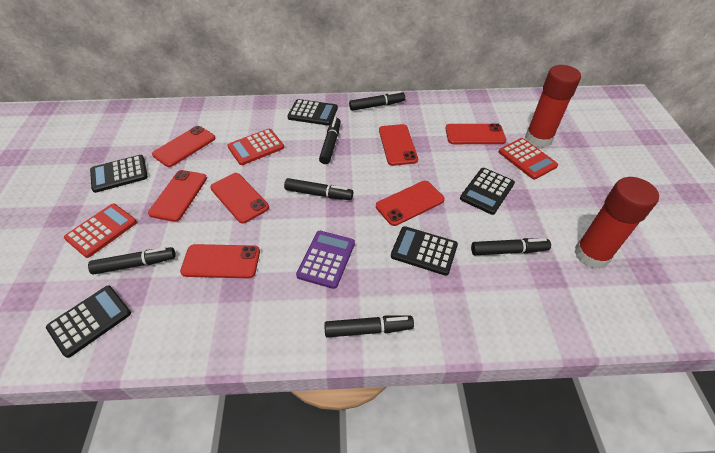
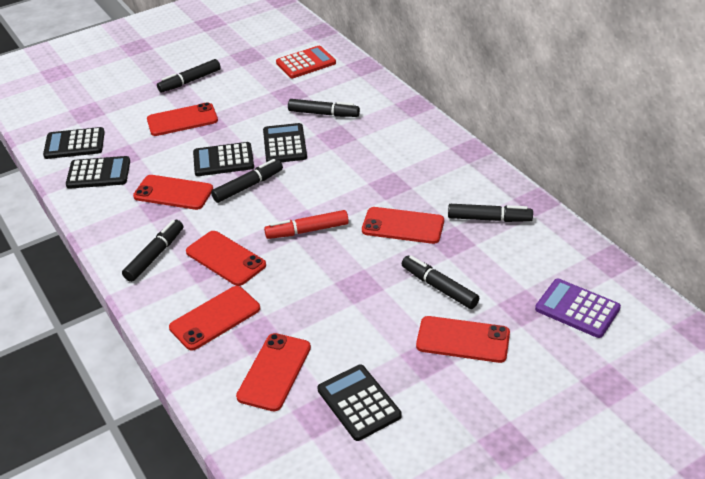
red calculator: [64,204,137,258] [227,129,284,165] [499,138,558,180] = 3 -> [276,46,336,78] = 1
red glue stick: [525,65,581,148] [574,177,659,269] = 2 -> none = 0
red marker: none = 0 -> [264,210,349,239] = 1

